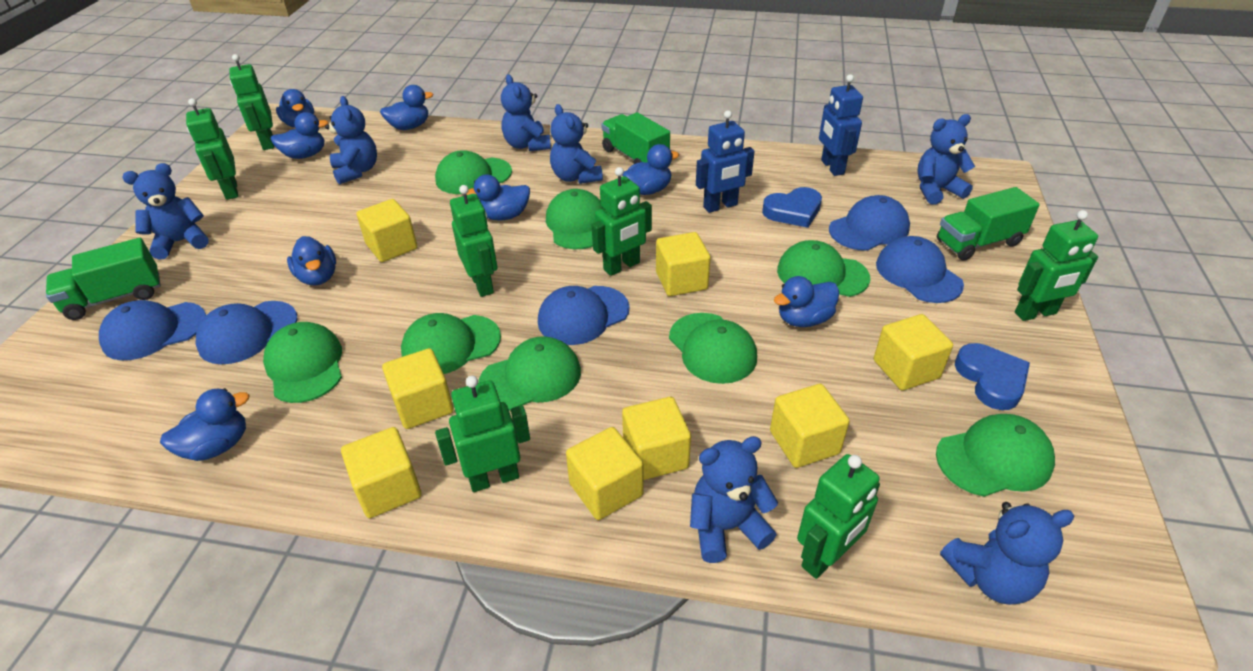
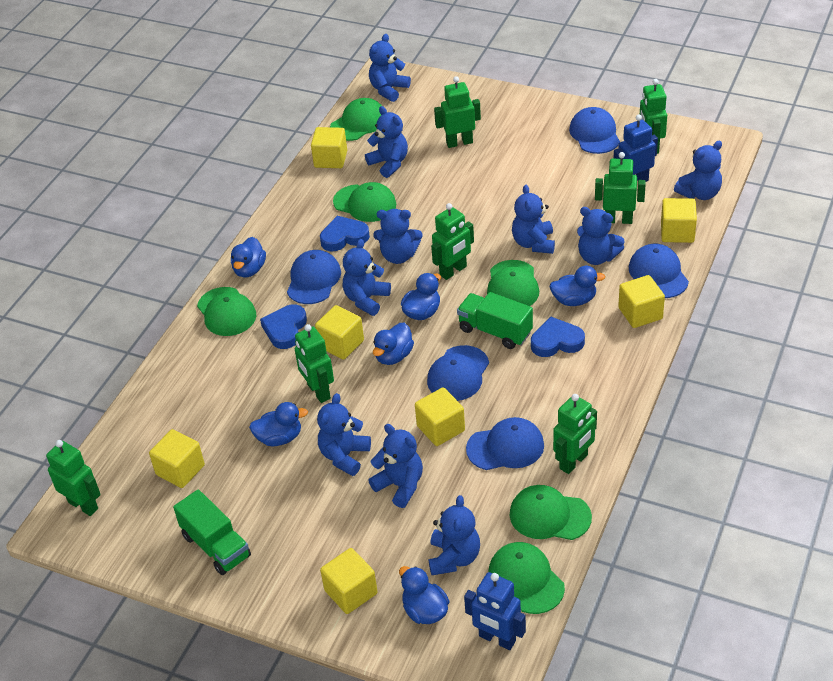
blue duck: [160,388,250,461] [270,112,329,159] [276,89,314,128] [287,236,336,285] [380,85,433,130] [467,174,530,220] [622,144,679,195] [774,276,839,327] = 8 -> [231,237,266,278] [249,402,308,446] [373,323,414,365] [399,566,450,624] [401,273,441,320] [549,266,605,306] = 6
blue heart: [762,187,822,228] [955,343,1030,410] = 2 -> [260,304,307,349] [320,216,370,252] [531,317,585,357] = 3
blue teddy bear: [123,163,209,260] [325,96,377,185] [501,75,551,151] [550,104,603,184] [690,436,778,563] [917,114,975,205] [940,502,1075,605] = 7 -> [317,393,371,476] [343,239,391,316] [365,106,408,178] [368,424,423,508] [369,34,411,102] [373,209,422,264] [429,495,480,575] [512,185,555,254] [577,207,625,265] [674,141,722,200] = 10
green cap: [263,322,342,403] [401,313,501,374] [435,150,512,194] [478,336,581,410] [546,189,602,249] [669,313,757,384] [777,240,870,297] [936,414,1055,497] = 8 -> [197,287,256,336] [330,98,382,141] [333,182,396,222] [487,260,539,306] [489,542,565,614] [510,485,592,540] = 6
green truck: [46,238,161,320] [601,112,670,164] [937,187,1040,261] = 3 -> [173,489,251,575] [457,292,533,349] = 2
yellow cube: [341,427,422,518] [356,199,417,262] [382,348,454,429] [566,427,644,520] [622,397,691,480] [656,232,711,296] [770,384,850,468] [874,314,953,390] = 8 -> [149,429,205,488] [311,127,347,168] [315,305,364,360] [320,548,378,614] [415,387,465,446] [618,275,665,328] [661,198,697,243] = 7

